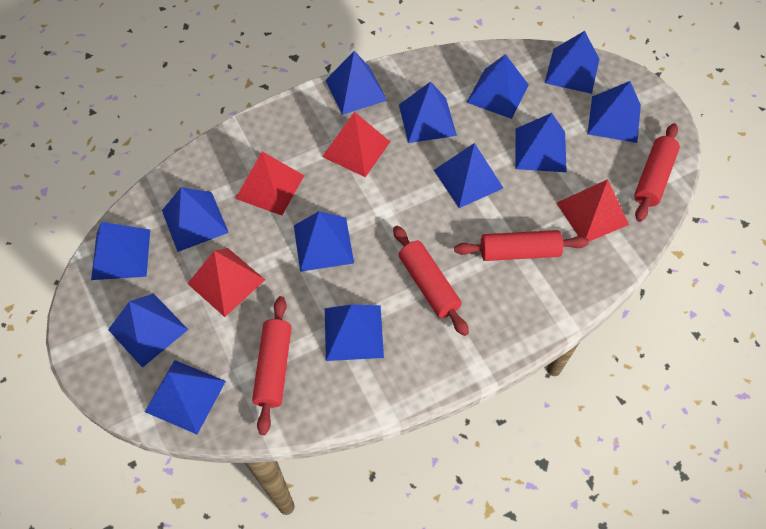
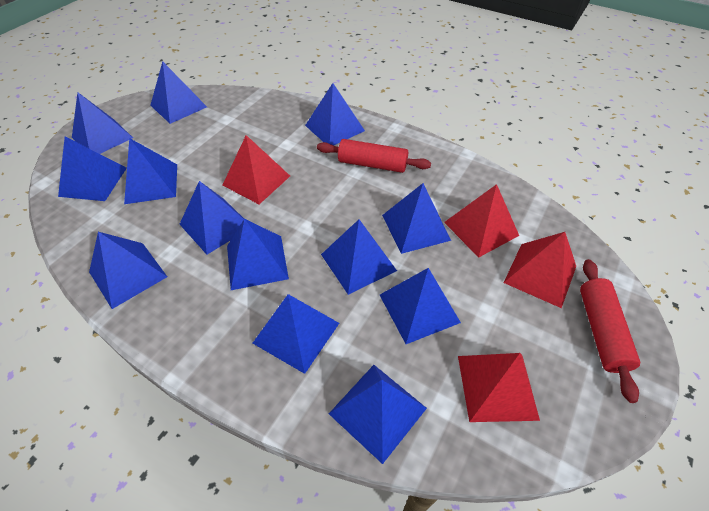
red rolling pin: [252,296,292,435] [393,226,469,336] [454,230,589,261] [634,123,680,222] = 4 -> [317,139,431,173] [580,259,640,403] = 2

